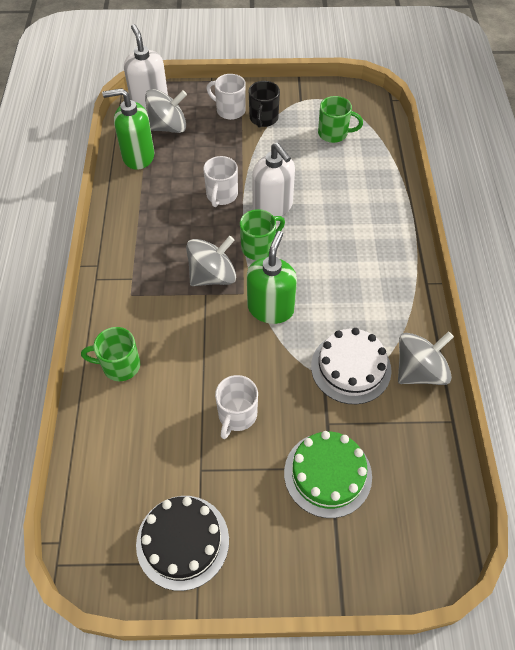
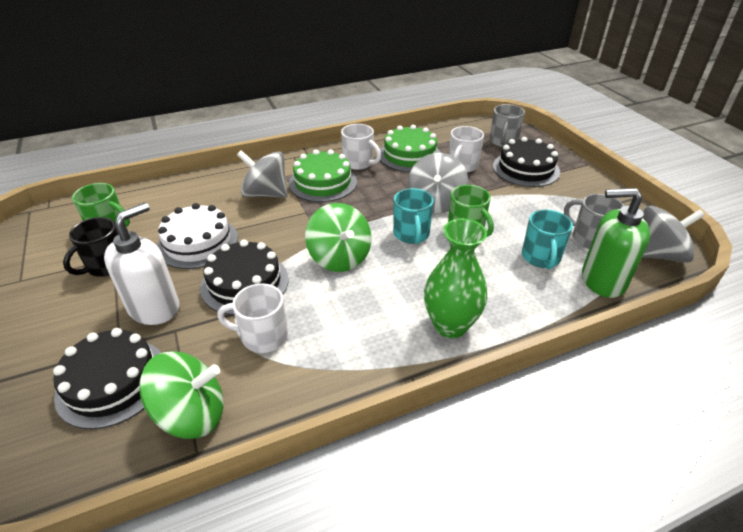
black cake: [136,496,229,591] = 1 -> [53,328,161,429] [200,240,289,315] [493,137,560,187] = 3
green cake: [284,431,372,518] = 1 -> [289,150,357,202] [380,125,441,172] = 2
green mug: [81,327,140,381] [240,209,285,260] [318,96,363,143] = 3 -> [72,183,130,227] [448,185,494,237] = 2
green soap dispenser: [102,88,154,170] [247,231,297,324] = 2 -> [582,188,650,298] = 1
green spinning top: none = 0 -> [139,351,224,439] [305,203,371,272] = 2
green vase: none = 0 -> [424,219,487,338] = 1
grey mug: none = 0 -> [490,104,525,147] [564,194,624,249] = 2
turquoise mug: none = 0 -> [393,188,434,244] [522,209,573,269] = 2
white soap dispenser: [124,24,168,111] [252,143,295,216] = 2 -> [104,203,179,325] = 1

